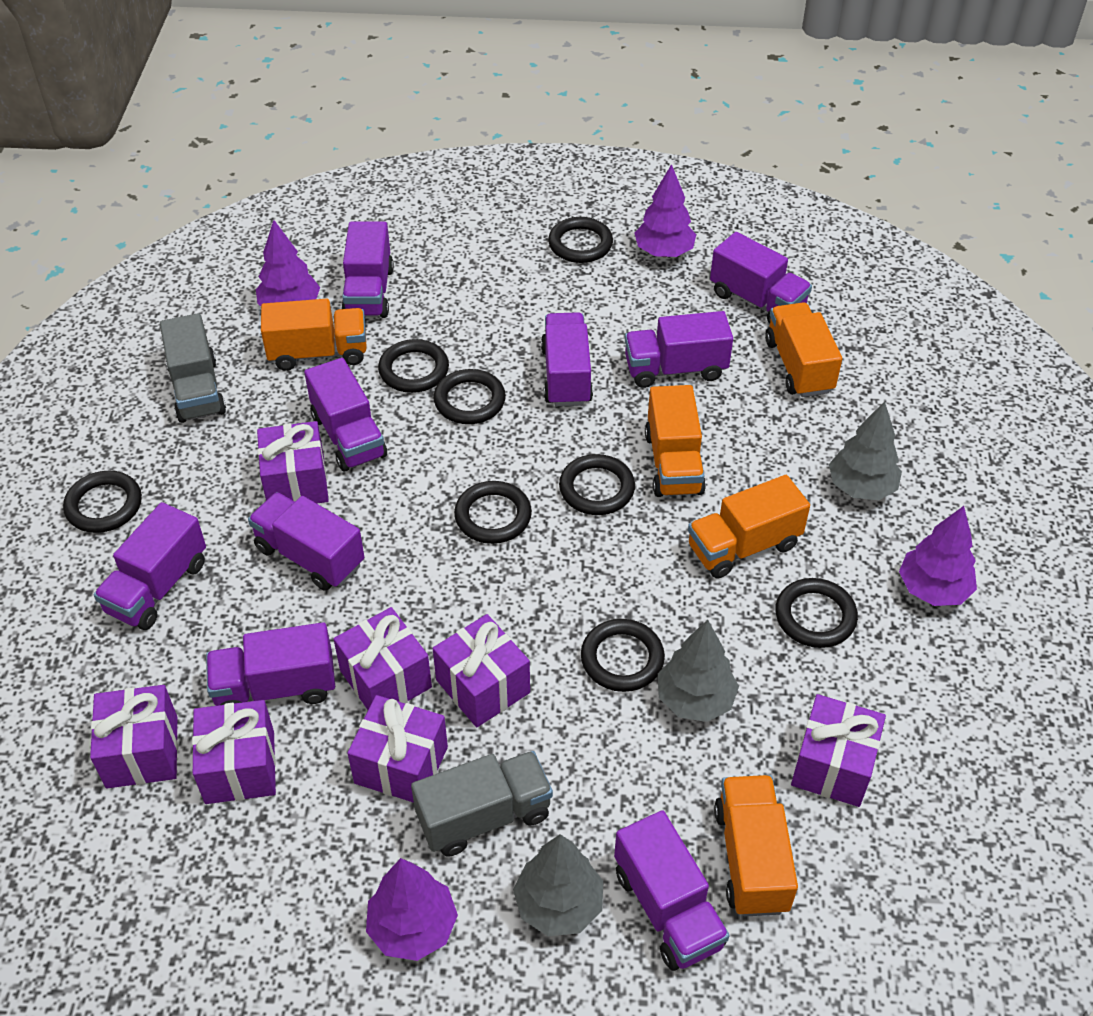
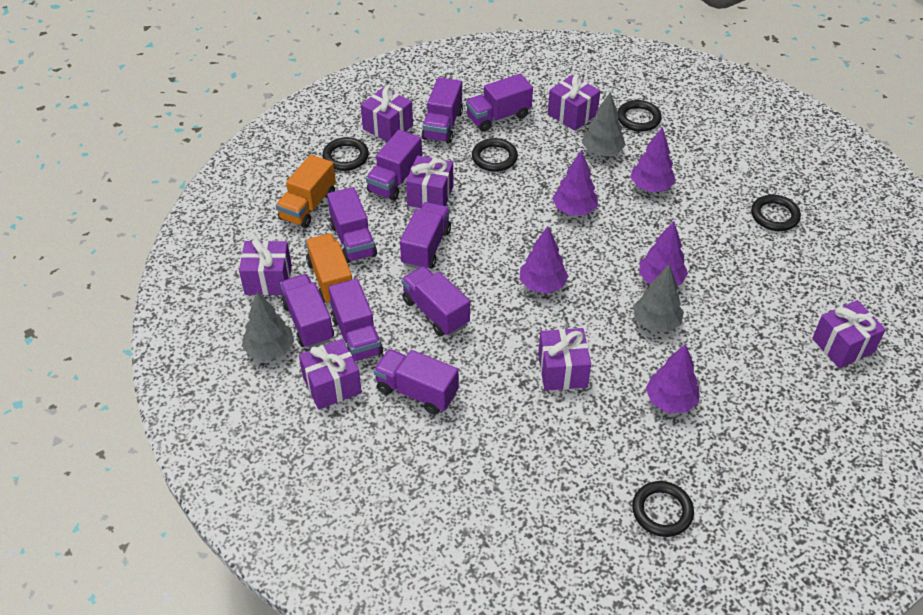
black ring: [63,471,142,533] [378,339,449,393] [434,369,506,424] [454,481,532,544] [548,217,613,263] [559,454,635,515] [581,619,665,692] [775,578,858,648] = 8 -> [323,137,369,171] [472,138,518,172] [617,100,662,132] [632,481,694,537] [751,195,801,231] = 5
grey truck: [160,313,226,423] [411,751,553,857] = 2 -> none = 0
orange truck: [261,299,367,371] [645,385,706,497] [688,475,810,579] [714,775,798,917] [765,302,842,397] = 5 -> [276,155,336,228] [306,233,352,304] = 2
purple tree: [256,220,320,306] [366,858,458,961] [634,164,696,257] [899,506,977,606] = 4 -> [520,226,569,294] [552,150,598,216] [630,127,676,192] [639,221,688,286] [646,344,699,413] = 5

